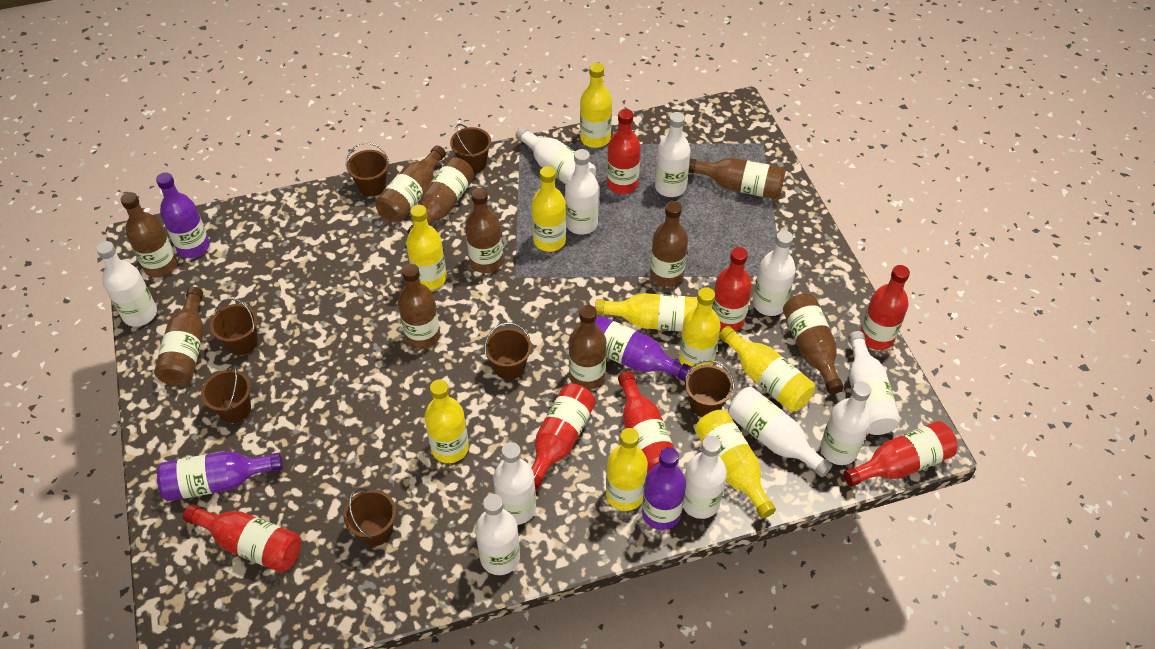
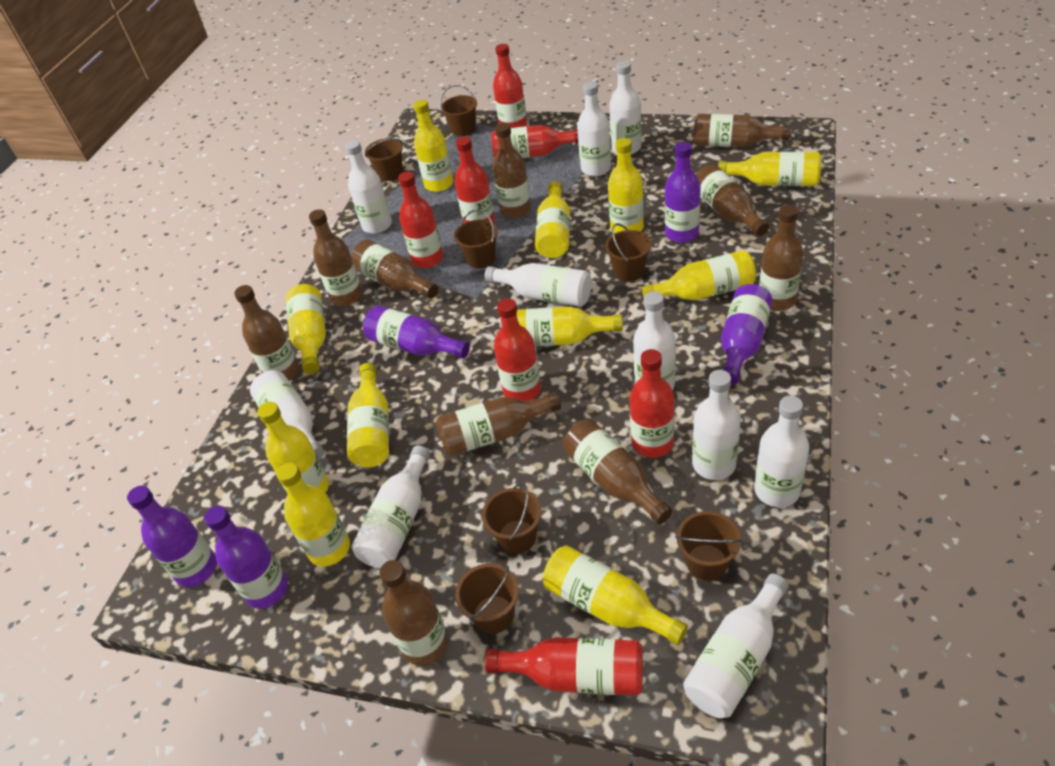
purple bottle: [156,172,210,258] [157,451,283,501] [595,316,691,381] [642,447,686,530] = 4 -> [127,486,217,587] [204,506,288,609] [363,305,470,358] [665,142,701,243] [721,284,773,385] = 5
white bottle: [96,241,157,326] [475,494,520,575] [493,442,536,525] [515,127,596,184] [565,149,599,235] [655,112,691,197] [683,436,727,519] [728,387,832,477] [753,231,796,316] [820,381,871,465] [848,331,900,435] = 11 -> [250,370,324,460] [345,140,392,234] [351,445,430,568] [484,263,592,307] [577,81,611,177] [609,61,641,154] [633,291,676,390] [683,574,789,718] [692,370,741,480] [754,396,809,508] = 10
yellow bottle: [406,205,447,290] [424,379,469,463] [532,166,566,252] [580,63,612,148] [595,293,698,332] [606,428,648,511] [679,287,720,369] [695,410,776,519] [719,326,815,412] = 9 -> [258,402,329,493] [276,463,350,567] [286,284,326,374] [347,363,389,467] [414,100,453,192] [516,307,623,347] [535,181,570,258] [543,545,688,645] [608,138,644,234] [642,250,756,300] [718,152,822,186] = 11

